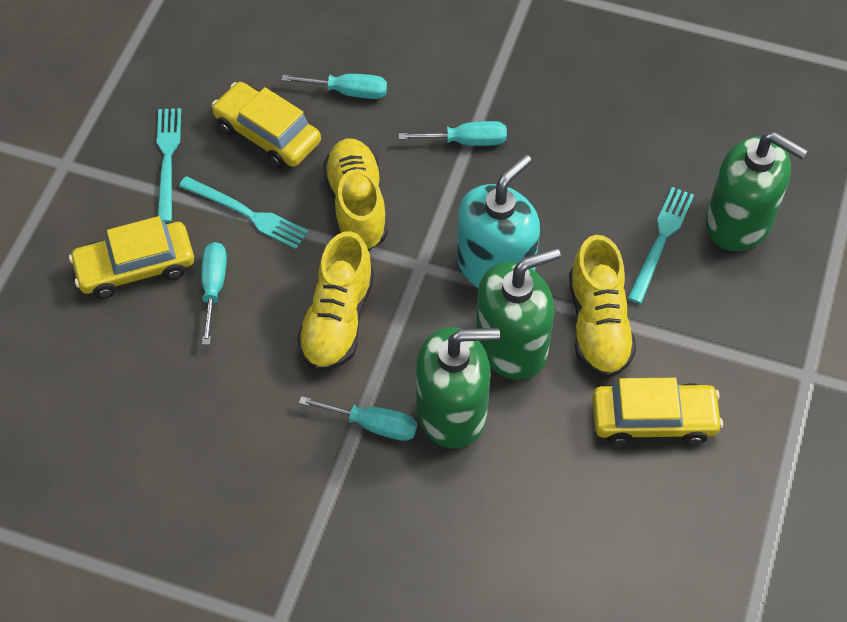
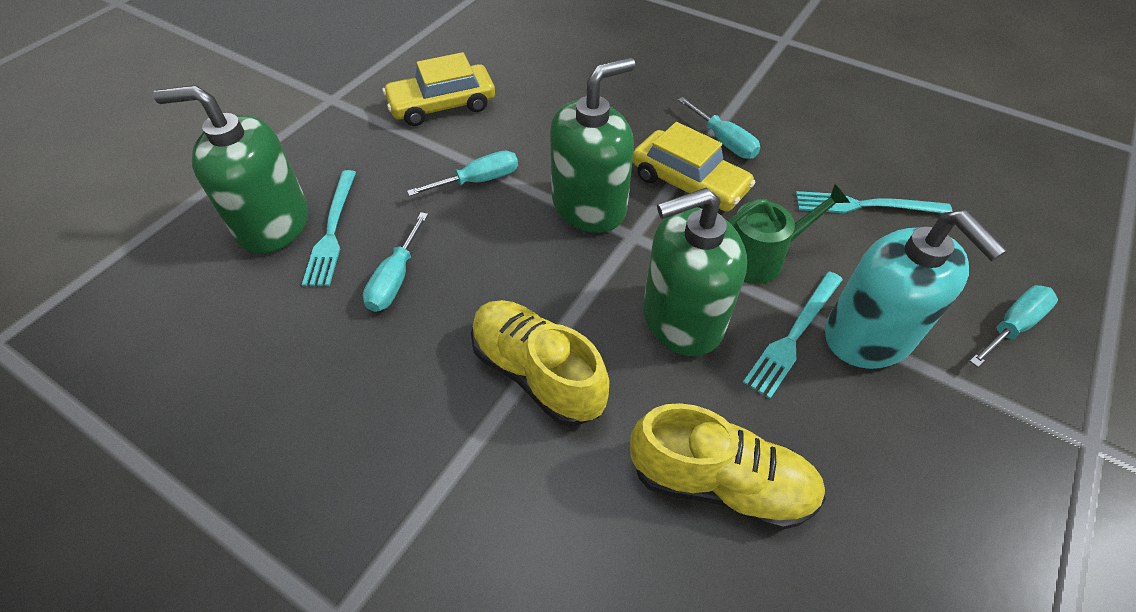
green watering can: none = 0 -> [728,184,850,284] = 1
yellow car: [69,216,194,299] [212,82,321,168] [592,378,723,446] = 3 -> [382,52,495,126] [633,122,755,212] = 2
yellow shoe: [297,231,374,372] [323,138,388,251] [569,235,636,379] = 3 -> [471,300,609,427] [630,403,826,530] = 2

